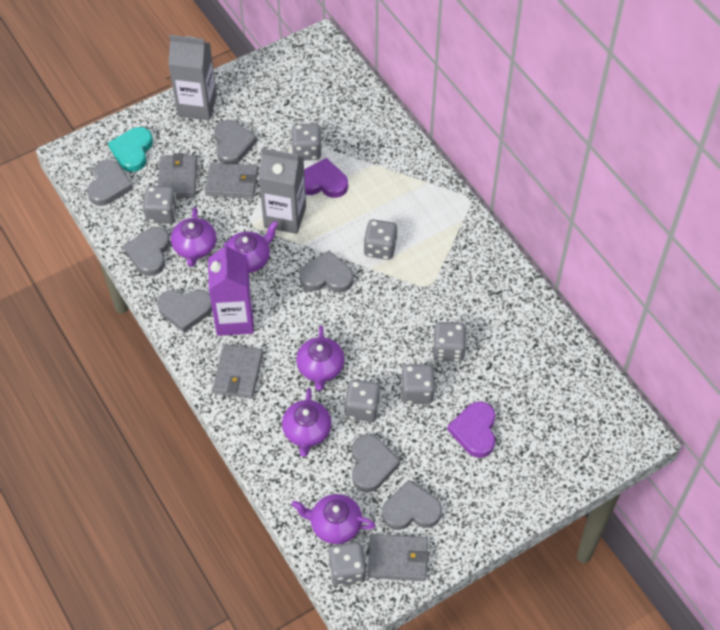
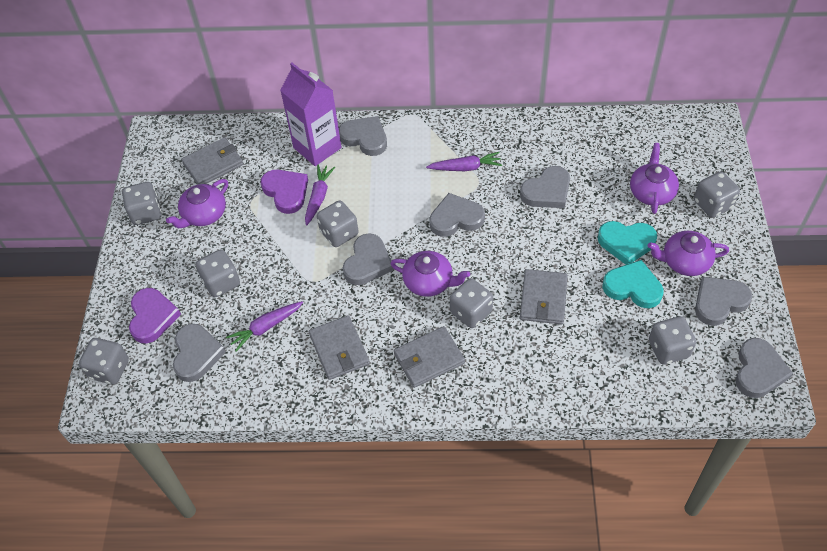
grey carton: [168,35,217,121] [259,148,306,234] = 2 -> none = 0
purple carrot: none = 0 -> [226,301,303,351] [305,165,335,225] [426,152,502,171] = 3
purple teapot: [171,207,216,267] [227,221,278,273] [282,388,332,457] [291,494,376,544] [296,325,345,391] = 5 -> [166,179,228,228] [390,251,470,297] [630,143,679,214] [648,231,729,276] = 4
turquoise heart: [108,127,153,172] = 1 -> [598,221,657,265] [602,260,664,308] = 2

